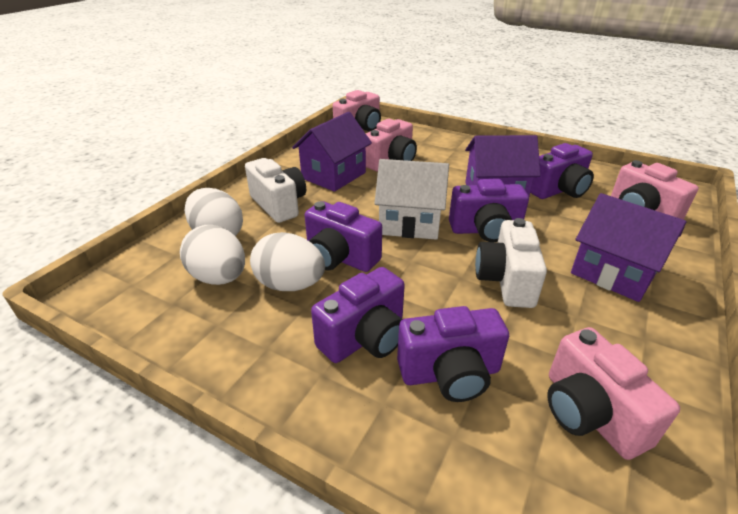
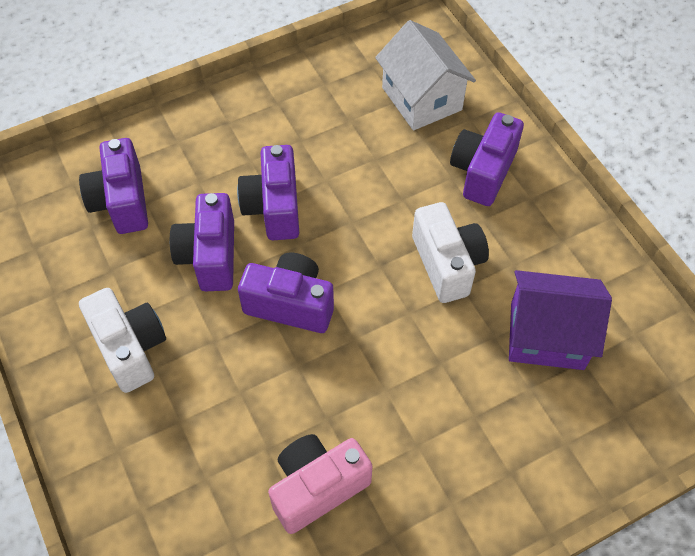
pink camera: [333,90,381,132] [366,119,417,171] [547,327,680,460] [611,160,699,220] = 4 -> [268,434,373,534] = 1
purple house: [292,112,372,192] [465,135,541,196] [571,193,687,302] = 3 -> [509,270,612,370] = 1
white egg: [180,225,245,285] [185,188,243,236] [250,232,325,291] = 3 -> none = 0

